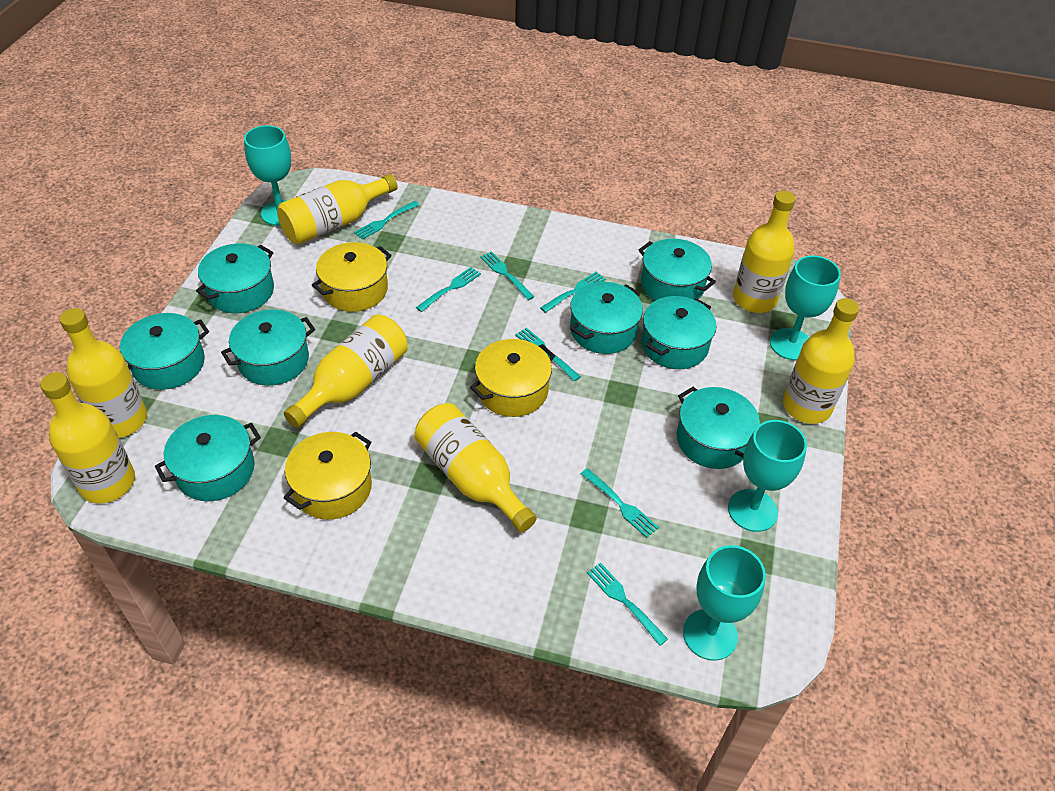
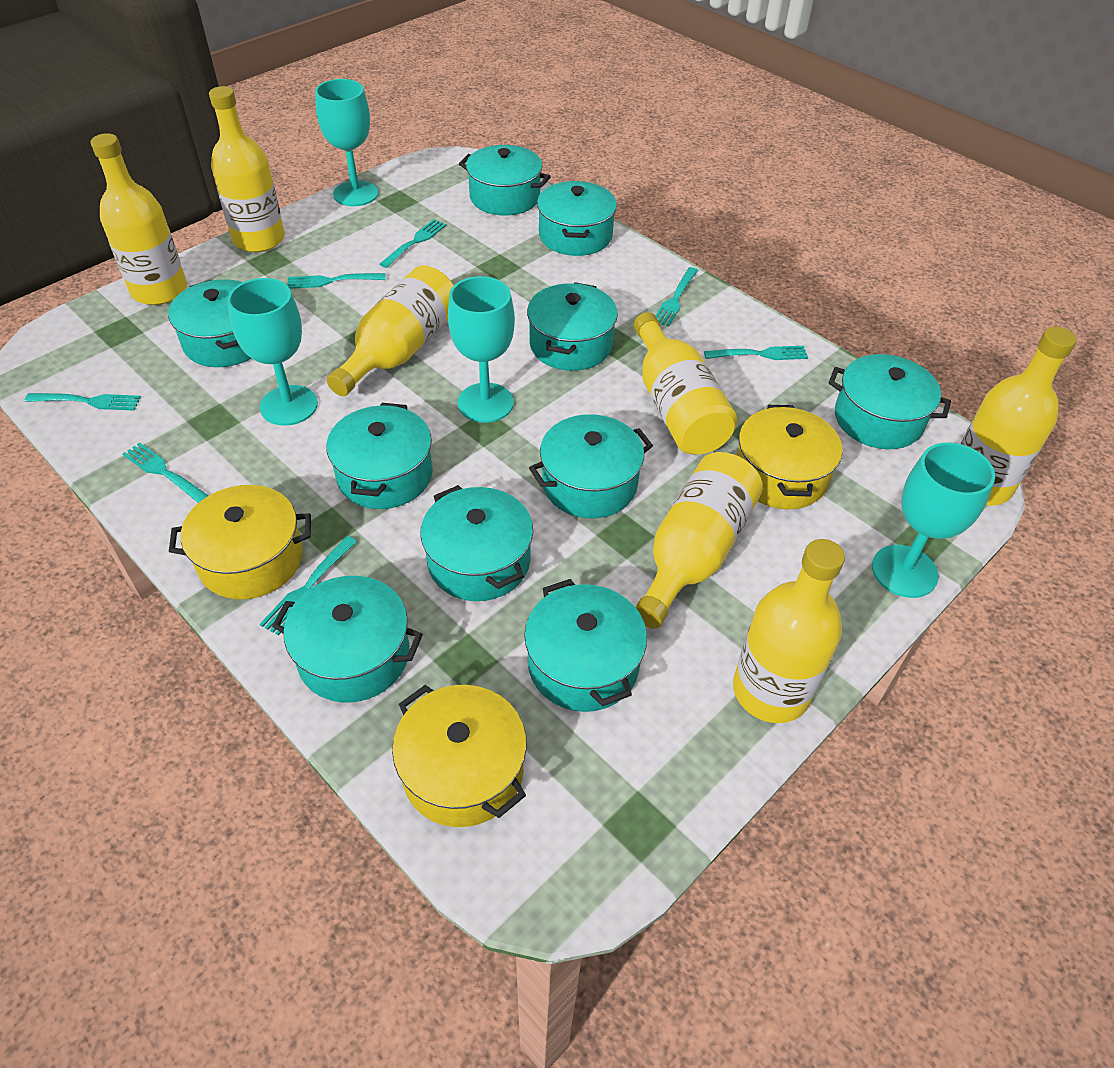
turquoise pot: [120,313,209,390] [155,415,261,501] [196,243,274,313] [221,310,315,386] [570,282,643,354] [639,239,716,301] [641,296,717,369] [676,387,760,469] = 8 -> [168,279,251,367] [272,576,423,703] [326,403,433,509] [420,485,533,601] [459,145,551,216] [524,579,647,712] [527,282,618,371] [529,414,653,518] [537,181,617,256] [828,354,951,449] = 10

